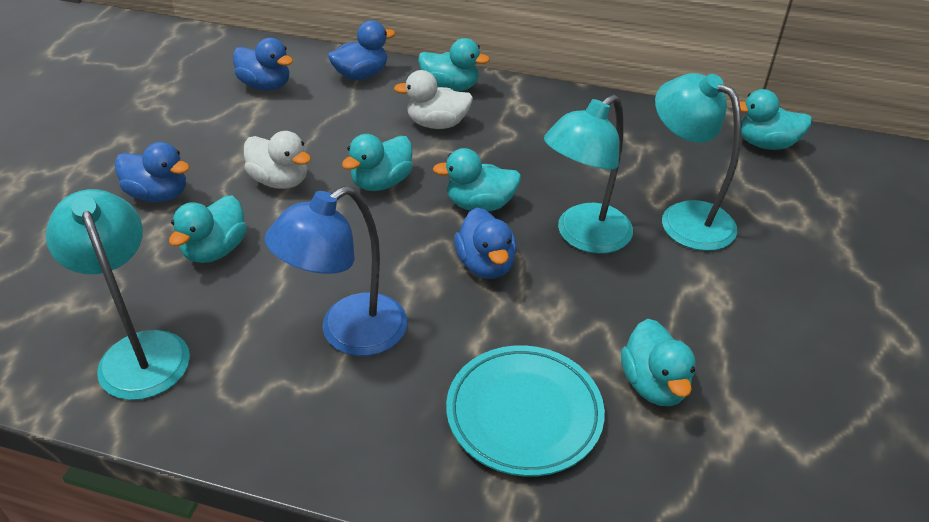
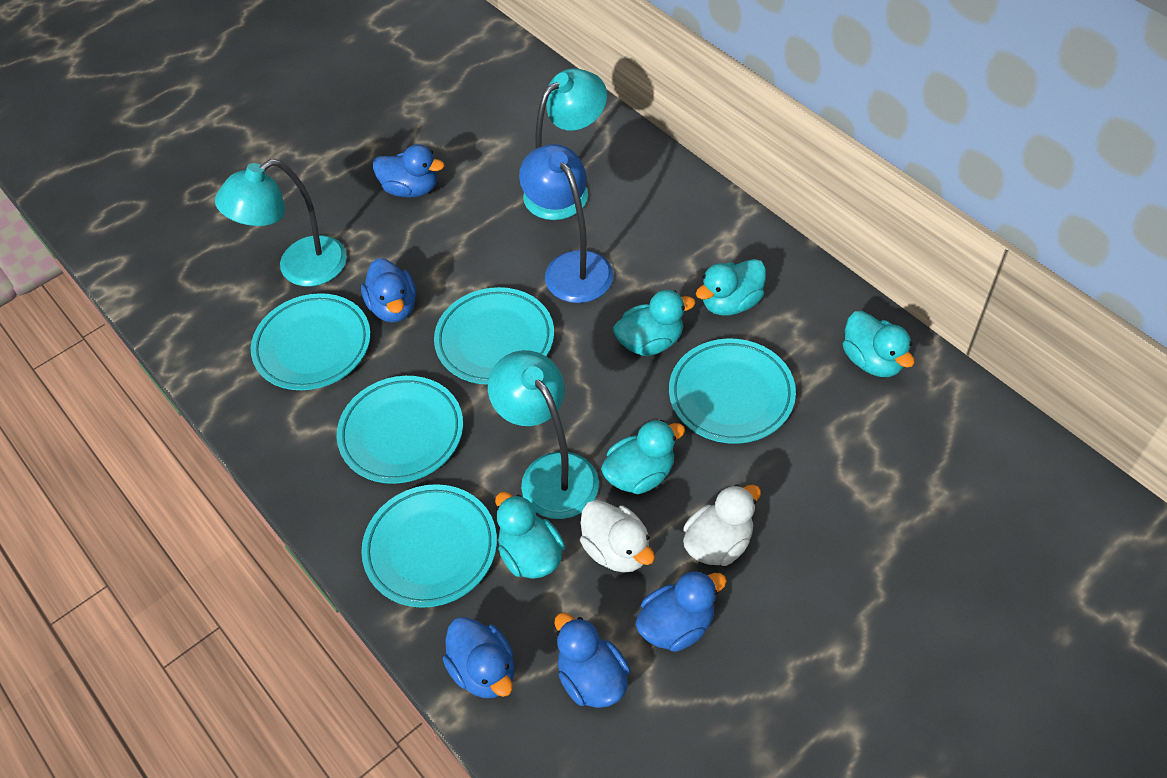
blue duck: [115,142,190,202] [233,38,293,91] [328,20,396,80] [454,208,517,279] = 4 -> [361,258,416,322] [373,144,444,198] [443,617,514,698] [554,612,630,708] [635,570,727,652] = 5
turquoise duck: [169,195,247,263] [342,134,413,191] [418,38,490,92] [433,148,521,211] [621,319,696,406] [739,89,812,150] = 6 -> [495,492,565,579] [601,420,685,494] [613,290,695,356] [696,259,766,316] [843,311,915,377] = 5
turquoise plate: [446,345,605,477] = 1 -> [251,293,371,390] [337,376,463,484] [361,484,497,608] [434,287,554,385] [669,339,796,444] = 5

